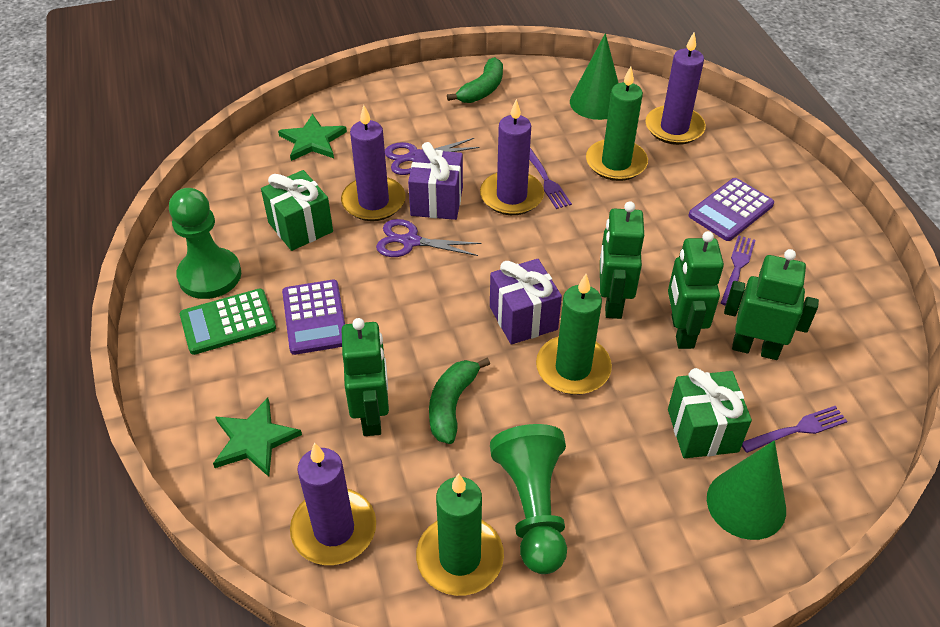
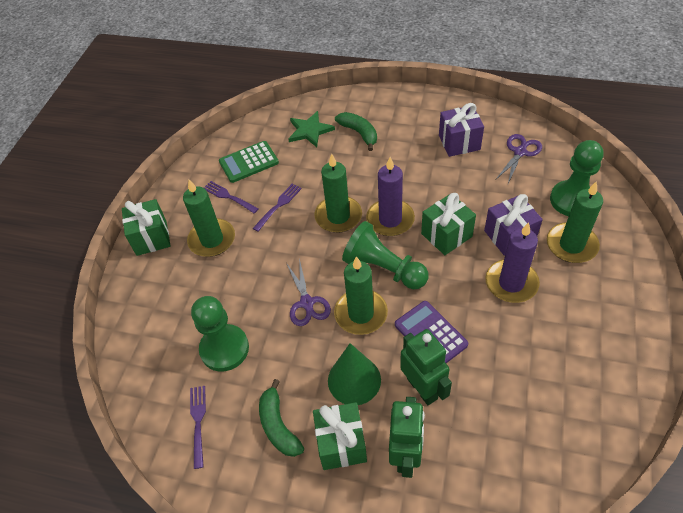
green candle: [416,473,504,596] [536,274,612,395] [586,67,648,181] = 3 -> [183,180,235,257] [315,154,362,233] [334,256,388,335] [547,181,603,263] = 4
green cone: [570,33,619,120] [707,440,786,540] = 2 -> [328,343,381,405] = 1
green gift: [261,170,333,251] [668,368,752,458] = 2 -> [122,199,171,256] [313,402,367,470] [421,193,476,255] = 3
green pawn: [169,188,241,299] [490,424,567,574] = 2 -> [191,296,249,372] [342,221,429,289] [550,140,604,216] = 3
green robot: [341,318,389,436] [600,202,644,319] [668,231,724,349] [724,249,819,360] = 4 -> [389,397,425,478] [400,329,452,405] = 2
green star: [213,398,302,477] [278,114,347,161] = 2 -> [288,111,335,147] = 1
purple calculator: [282,280,345,355] [688,178,774,241] = 2 -> [395,301,468,363] = 1
purple candle: [290,443,376,565] [341,105,406,221] [480,99,544,215] [645,32,706,145] = 4 -> [366,157,415,236] [485,222,540,303] = 2

